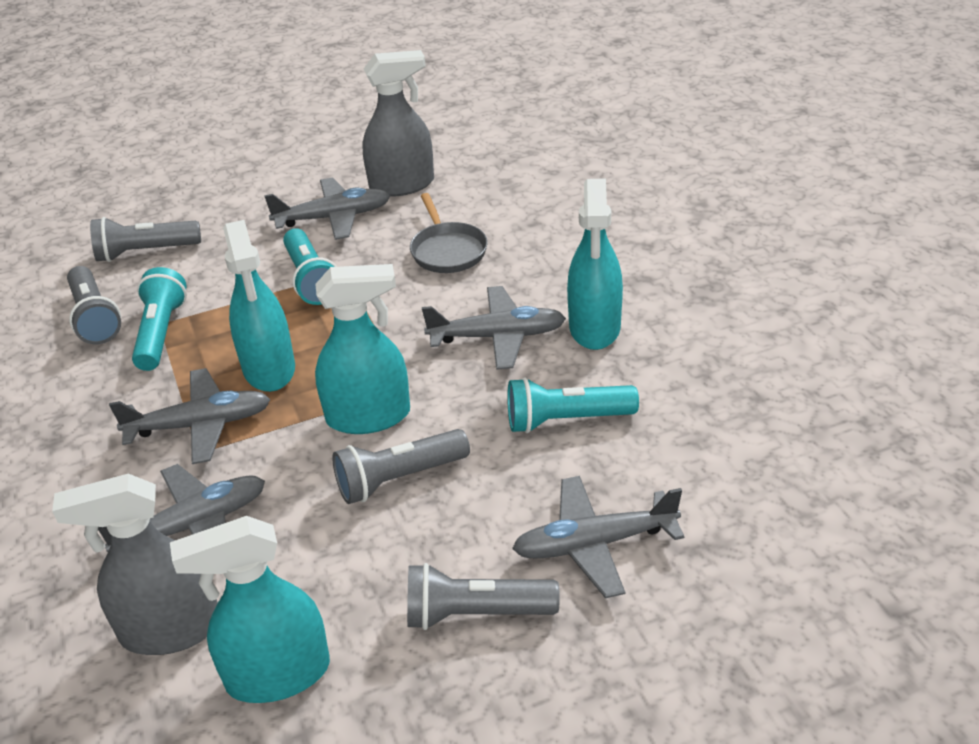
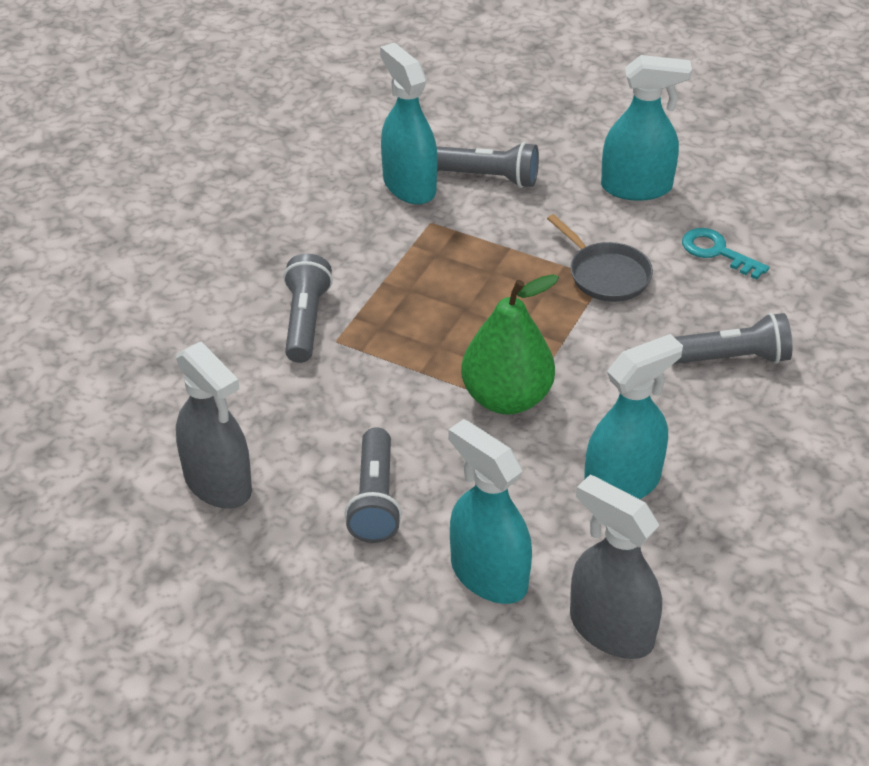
green pear: none = 0 -> [461,274,559,415] = 1
grey plane: [98,464,265,552] [109,368,271,464] [264,178,390,240] [422,286,566,370] [512,476,684,598] = 5 -> none = 0
turquoise flashlight: [132,267,187,371] [283,228,337,305] [507,377,639,433] = 3 -> none = 0
turquoise key: none = 0 -> [682,228,769,280] = 1

